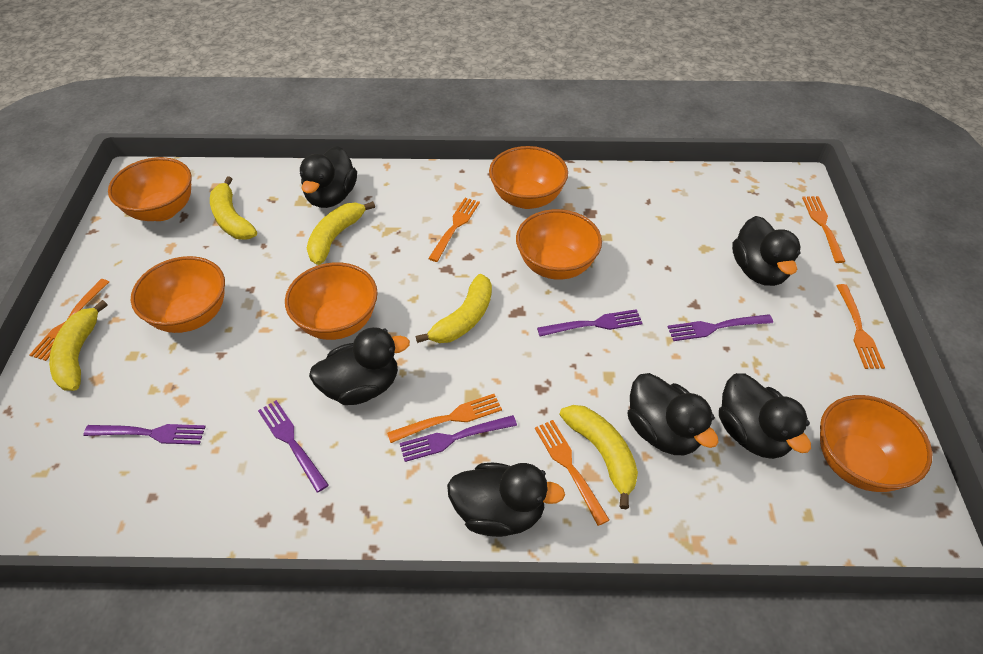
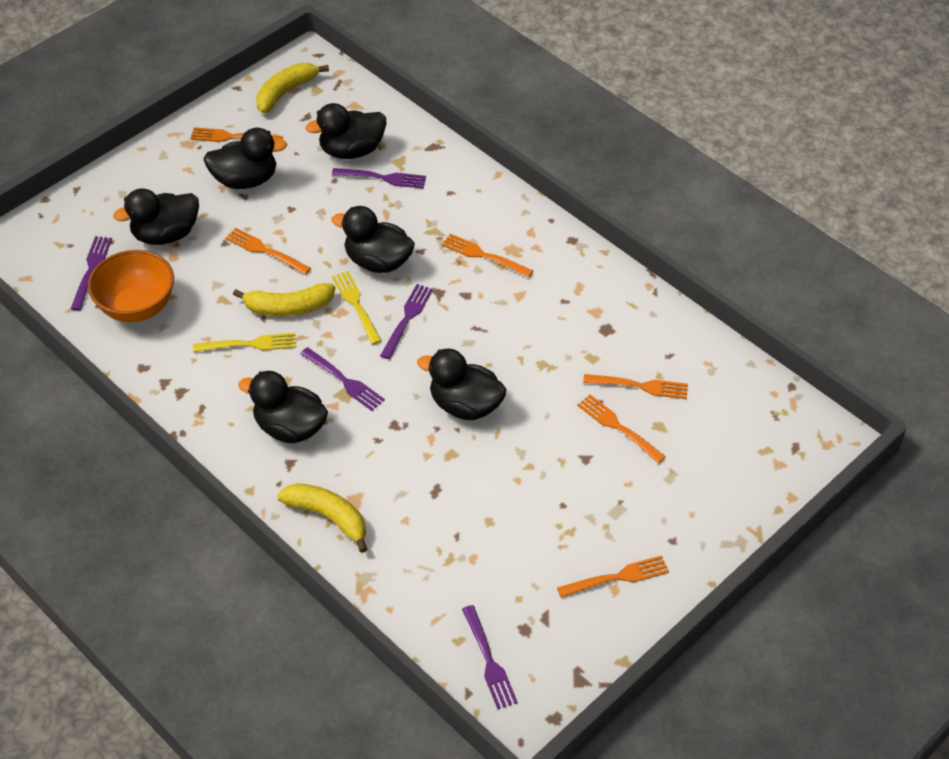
orange bowl: [108,157,192,221] [131,256,225,333] [285,262,378,340] [489,146,568,209] [516,209,602,280] [820,395,932,492] = 6 -> [88,250,174,322] = 1
yellow banana: [49,300,108,391] [210,176,257,240] [307,201,375,265] [416,274,492,343] [559,405,638,509] = 5 -> [233,283,335,316] [256,63,329,113] [278,483,367,553] = 3
yellow fork: none = 0 -> [193,333,296,352] [332,271,382,345] = 2

